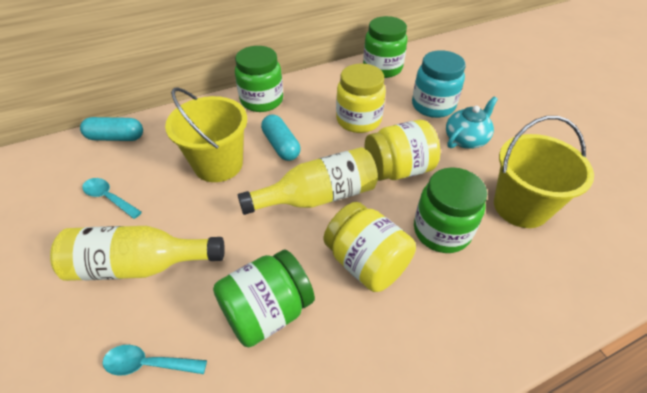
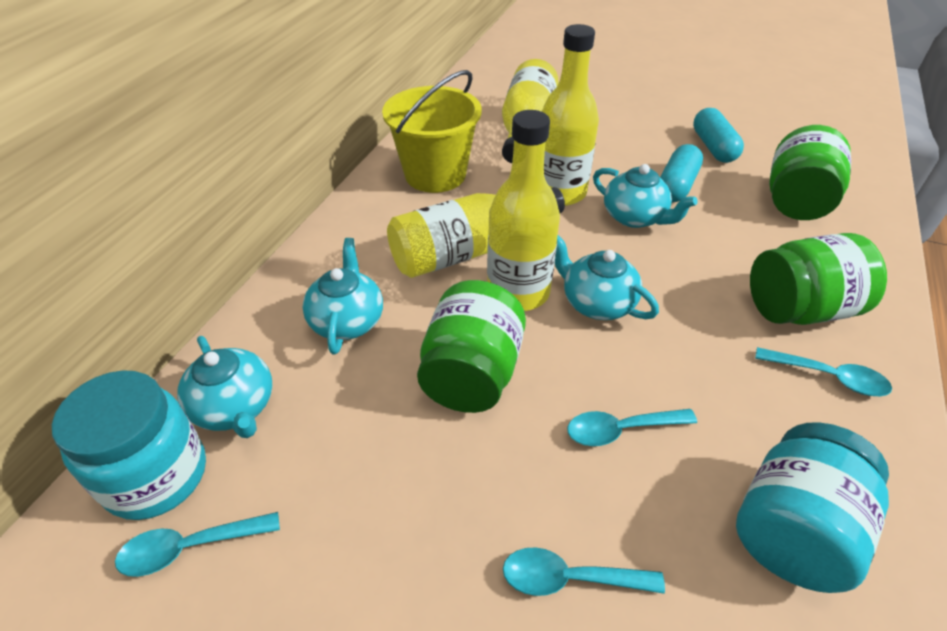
green jar: [213,250,315,347] [235,46,283,112] [363,16,408,78] [414,167,487,253] = 4 -> [417,280,526,413] [750,233,887,325] [769,125,851,220] = 3
turquoise jar: [412,50,466,118] = 1 -> [52,370,206,520] [736,422,889,593] = 2
turquoise spoon: [82,178,142,219] [103,345,207,376] = 2 -> [115,512,280,577] [503,547,665,596] [567,409,697,446] [755,347,892,396] = 4
turquoise teapot: [446,96,498,149] = 1 -> [177,336,272,438] [303,238,383,354] [555,235,659,320] [593,164,698,228] = 4
yellow bottle: [50,226,225,281] [238,147,378,215] = 2 -> [387,187,565,278] [487,110,560,311] [502,59,559,163] [542,24,599,206] = 4
yellow bucket: [165,87,247,182] [494,116,594,228] = 2 -> [382,70,482,193] = 1
yellow jar: [324,202,416,292] [336,64,386,133] [365,120,440,181] = 3 -> none = 0

